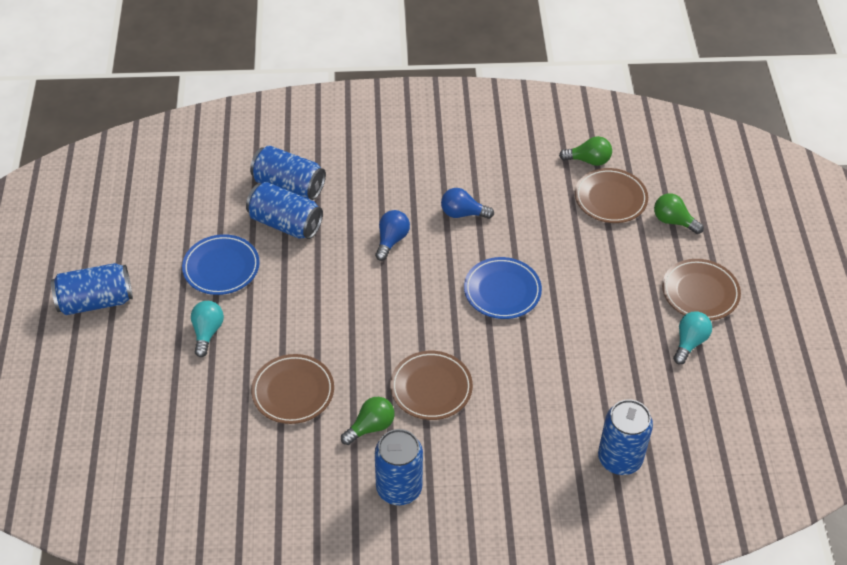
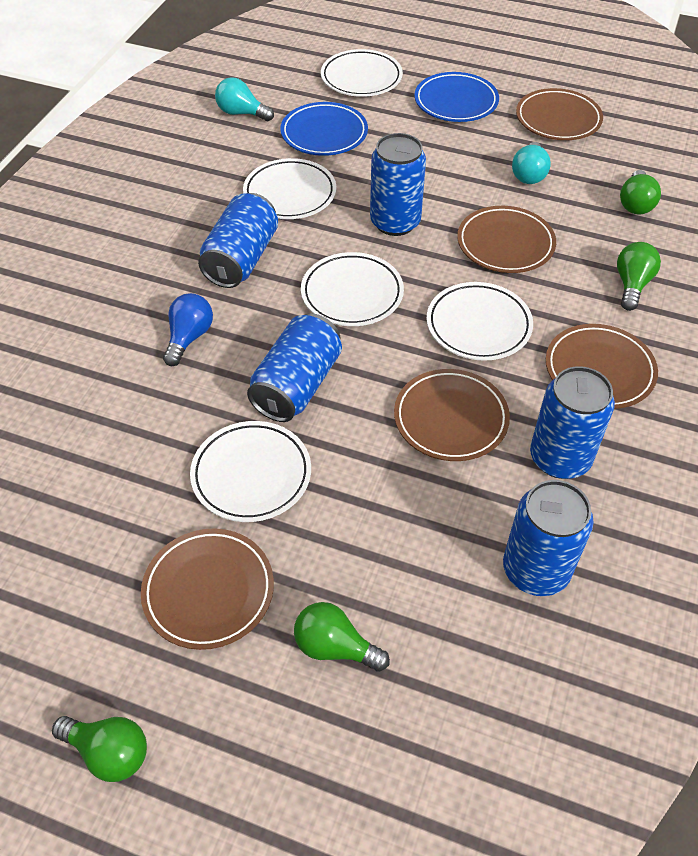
blue light bulb: [375,210,410,261] [441,188,494,219] = 2 -> [163,293,213,366] = 1
brown plate: [251,354,334,424] [390,351,473,420] [575,168,648,223] [662,259,741,321] = 4 -> [141,528,274,650] [394,369,510,461] [457,206,556,273] [516,88,603,140] [546,324,658,409] = 5
green light bulb: [341,397,394,445] [559,136,612,166] [654,193,704,234] = 3 -> [52,716,147,782] [294,602,390,672] [617,242,661,311] [620,170,661,214] = 4
white plate: none = 0 -> [190,421,311,522] [243,158,336,219] [301,252,404,326] [321,49,403,97] [427,282,533,361] = 5

